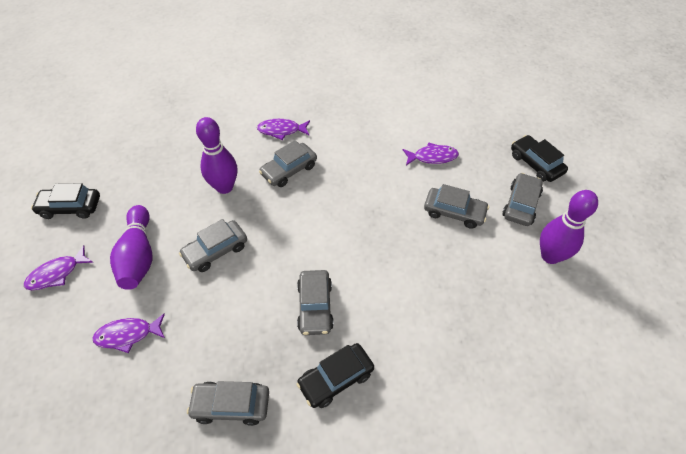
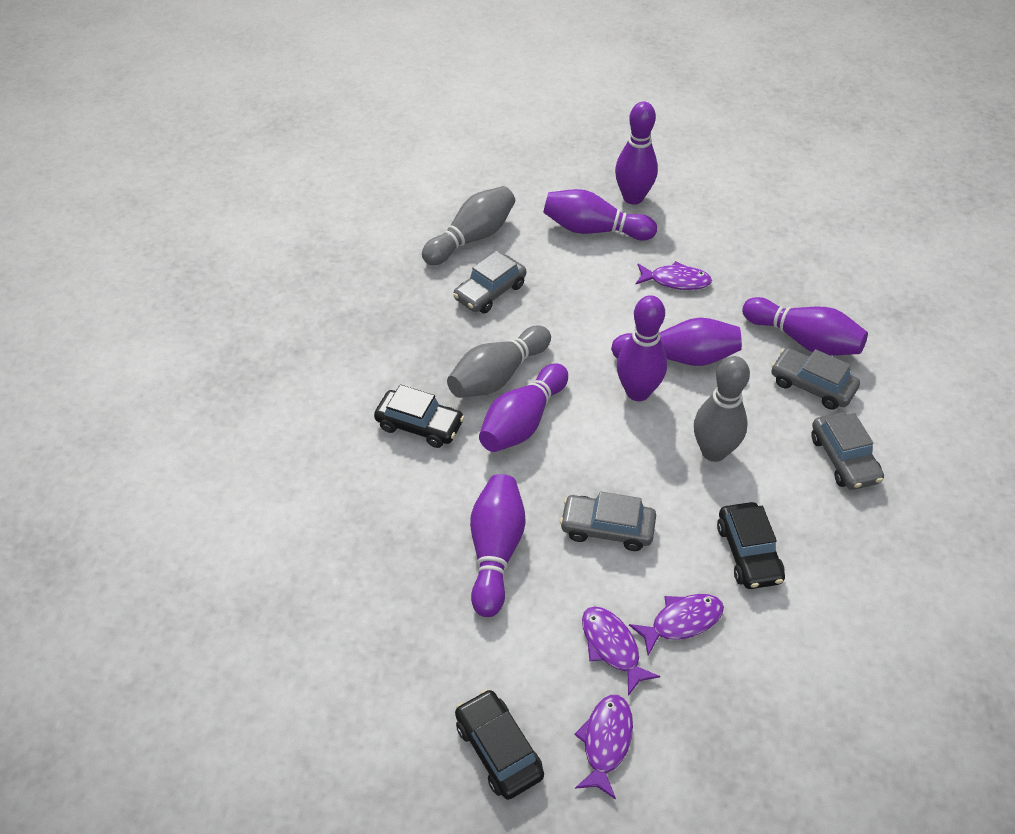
grey bowling pin: none = 0 -> [422,186,515,265] [447,325,551,398] [694,356,750,462] = 3
grey car: [179,219,247,272] [187,381,269,426] [259,140,317,187] [297,270,334,335] [424,184,489,229] [503,173,543,226] = 6 -> [453,251,526,314] [560,491,656,551] [771,348,860,410] [811,412,884,490] = 4
purple bowling pin: [110,205,152,290] [196,117,237,194] [540,190,598,264] = 3 -> [470,474,526,617] [479,363,568,452] [543,189,657,241] [611,317,742,366] [615,101,658,204] [617,295,667,401] [742,297,868,356] = 7

